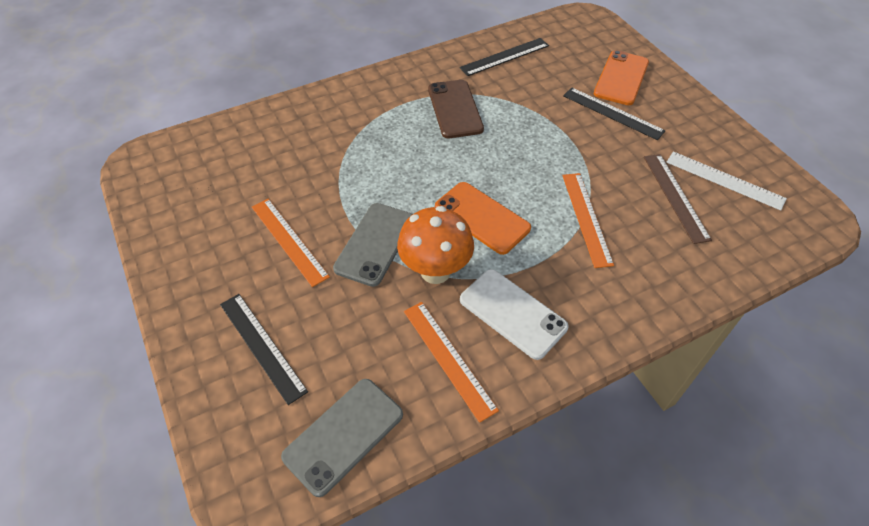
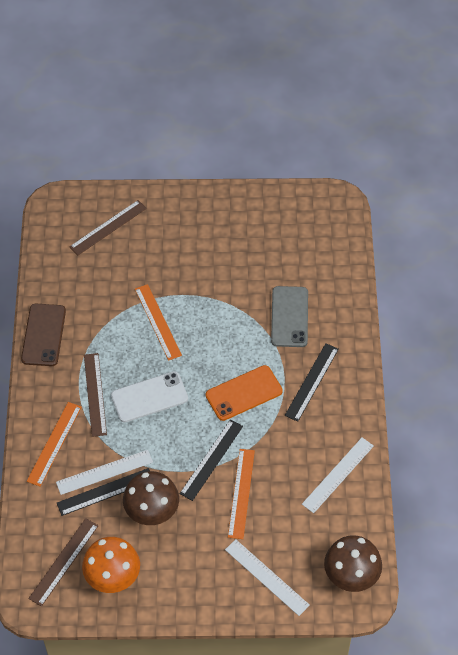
brown mushroom: none = 0 -> [123,471,179,525] [324,535,382,592] = 2
brown ruler: [644,154,712,244] = 1 -> [28,518,99,607] [69,200,147,255] [84,353,107,437] = 3
grey phone: [281,379,403,497] [333,203,413,287] = 2 -> [271,286,308,347] = 1
orange phone: [435,182,531,255] [594,50,649,105] = 2 -> [206,365,283,421] = 1
white ruler: [666,152,787,210] = 1 -> [56,450,153,495] [225,539,310,616] [302,437,374,513] = 3

